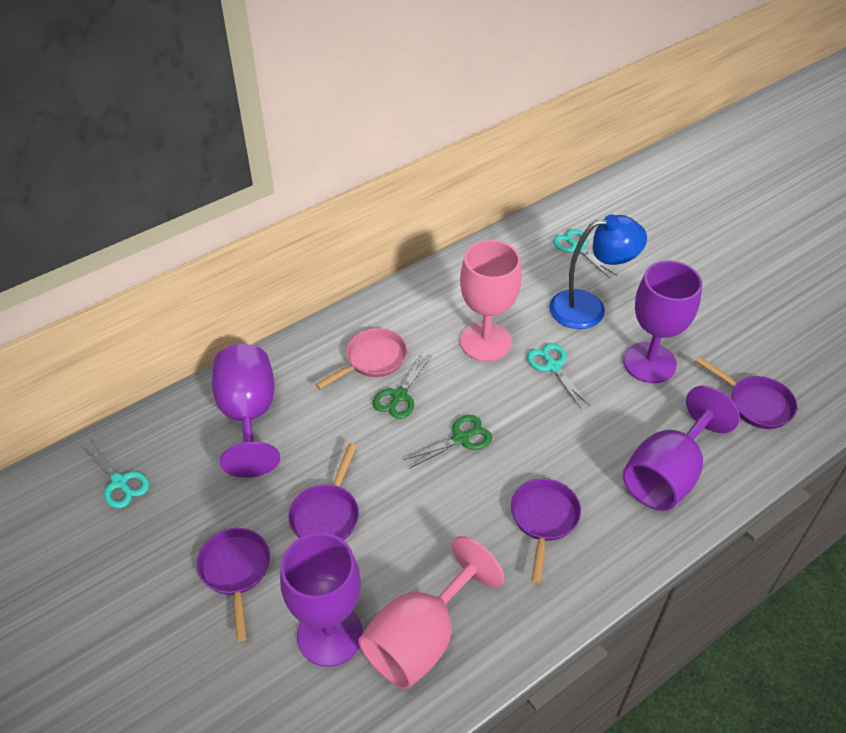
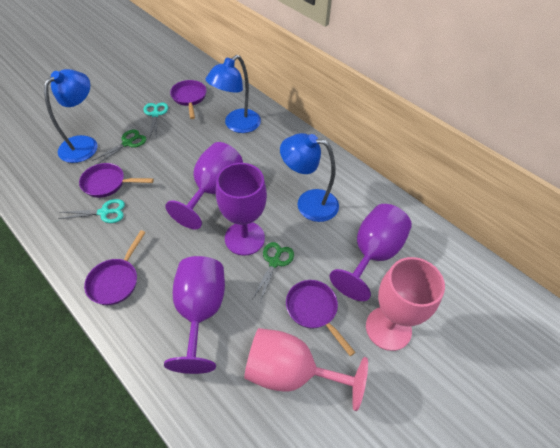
blue lamp: [549,214,647,329] = 1 -> [44,69,98,163] [206,55,261,133] [280,133,339,222] = 3
pink pan: [315,328,407,389] = 1 -> none = 0
turquoise scissors: [81,440,150,508] [527,343,590,408] [553,229,617,278] = 3 -> [58,199,125,223] [143,102,168,139] = 2

